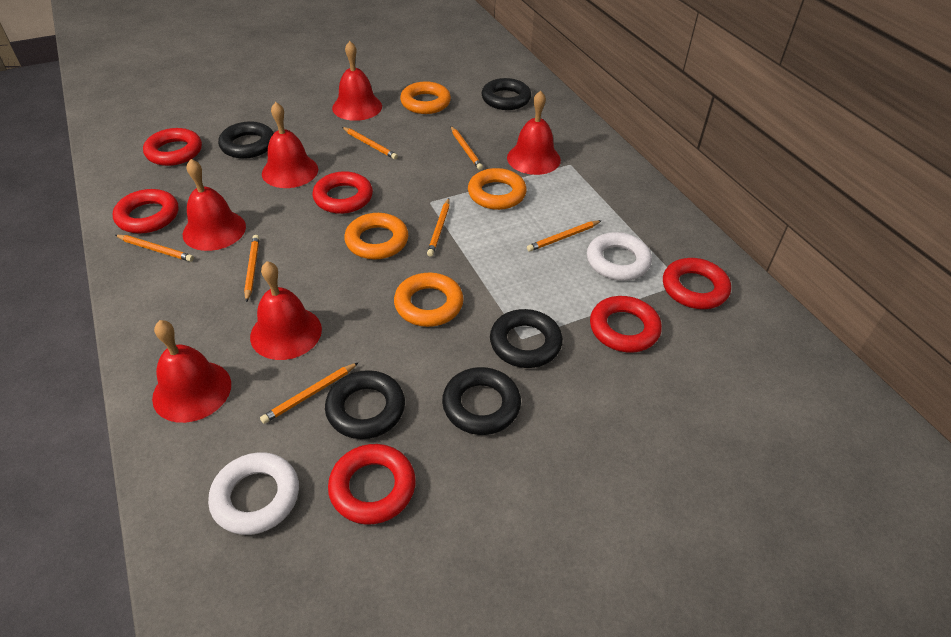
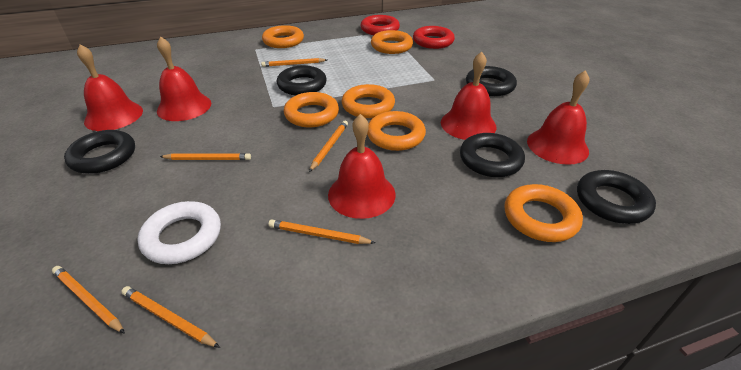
orange pencil: [115,235,194,262] [244,235,259,303] [260,362,359,424] [342,127,398,159] [427,198,450,257] [451,126,483,170] [527,220,602,252] = 7 -> [52,266,125,334] [121,286,220,348] [160,153,251,160] [261,58,327,67] [268,219,375,244] [309,121,348,172] = 6
orange ring: [344,213,408,259] [394,273,464,327] [400,81,451,114] [468,168,527,210] = 4 -> [262,25,304,48] [284,92,339,127] [342,84,395,118] [367,111,426,151] [371,30,413,54] [505,184,583,242] = 6
red bell: [152,320,231,423] [183,159,246,251] [250,261,322,360] [262,102,318,188] [332,41,382,121] [507,91,561,175] = 6 -> [77,44,143,131] [157,36,211,121] [328,114,396,219] [441,52,496,140] [527,70,589,165] = 5
red ring: [113,189,178,234] [143,128,202,166] [313,171,373,214] [328,444,416,525] [590,296,662,353] [663,258,731,309] = 6 -> [361,15,400,35] [413,26,455,49] = 2
white ring: [208,452,299,535] [587,232,652,281] = 2 -> [137,201,221,264] = 1

